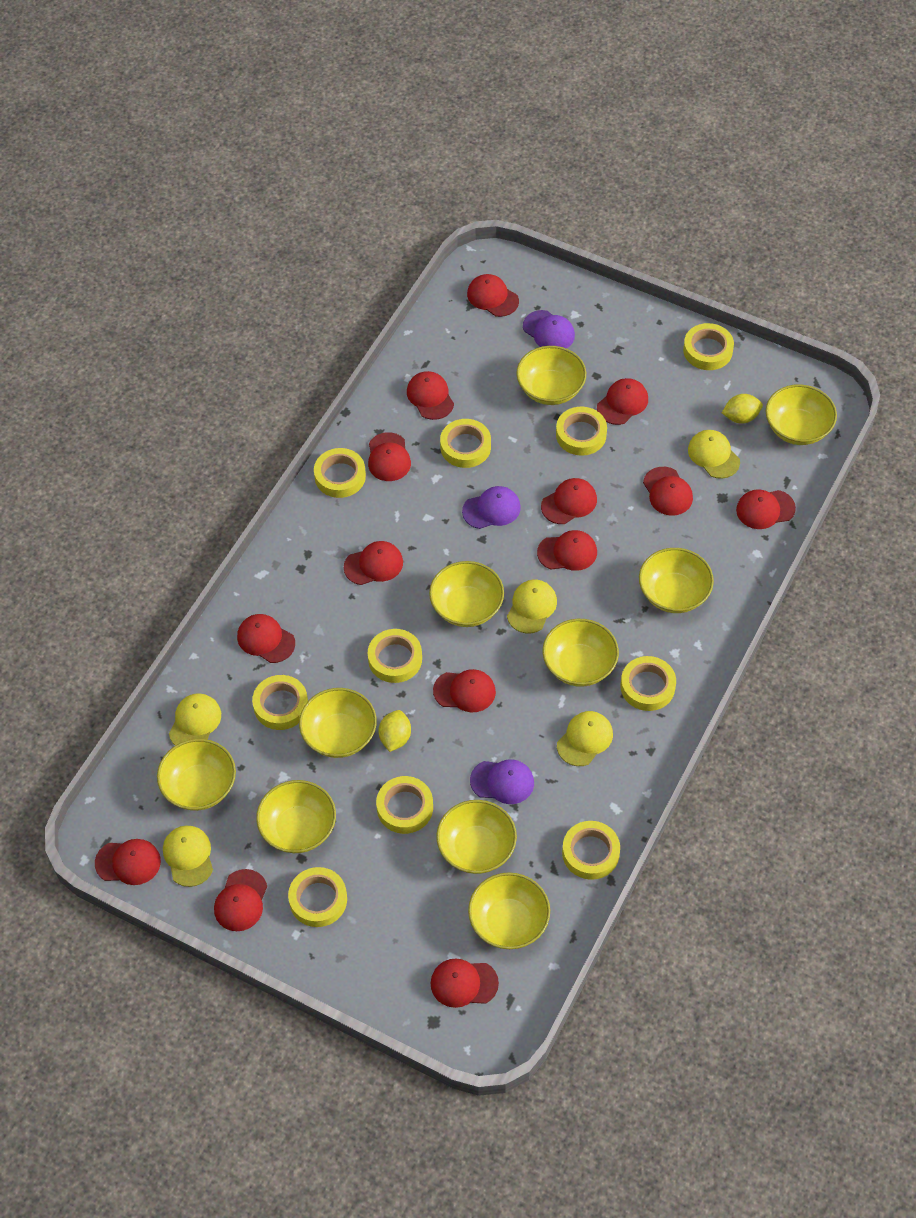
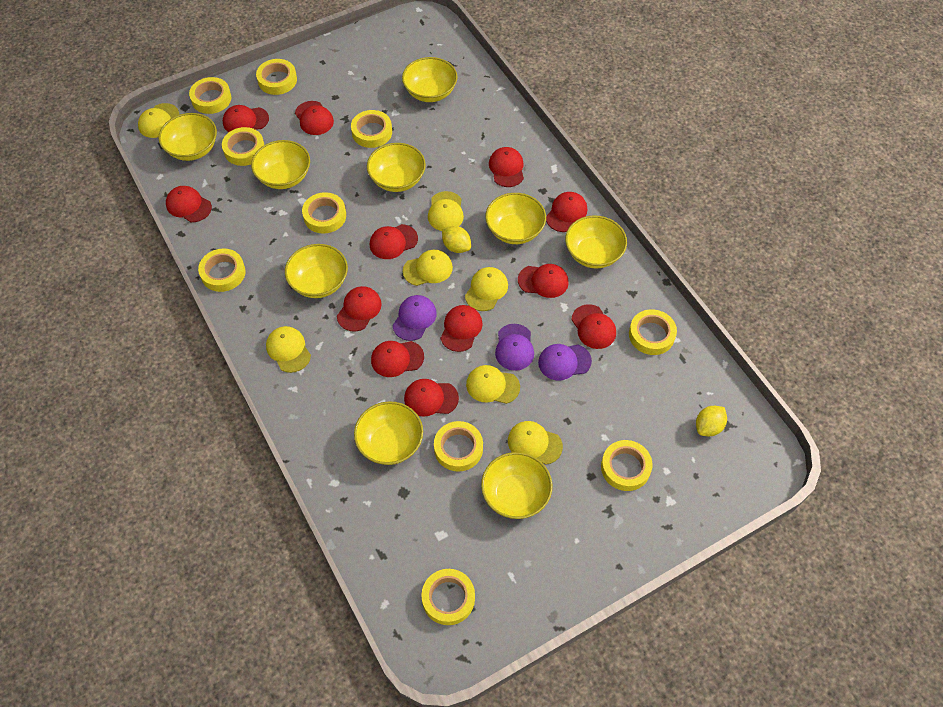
red cap: [95,839,161,885] [214,869,267,931] [237,614,295,663] [344,541,403,585] [368,432,411,481] [407,371,454,420] [430,958,499,1008] [433,669,496,712] [467,274,519,317] [537,530,597,571] [541,478,597,524] [597,378,648,425] [643,467,693,516] [736,489,796,529] = 14 -> [166,186,212,222] [223,105,269,132] [295,101,334,135] [337,286,382,332] [370,224,418,259] [371,341,424,377] [404,379,459,417] [441,305,483,352] [489,147,524,187] [518,264,569,298] [546,192,587,232] [571,304,616,349] = 12
yellow bowl: [157,739,236,811] [256,780,336,853] [299,688,377,758] [429,561,504,627] [436,800,517,874] [468,872,550,949] [516,346,586,405] [543,619,619,687] [639,548,714,613] [766,384,837,445] = 10 -> [158,113,217,161] [251,140,310,189] [285,244,348,298] [354,401,423,465] [367,143,426,192] [402,57,458,102] [481,452,552,519] [485,193,546,244] [565,215,627,268] = 9
yellow cap: [163,825,213,887] [169,693,221,745] [507,580,557,633] [557,711,613,766] [688,430,740,479] = 5 -> [138,103,179,138] [266,326,311,373] [403,250,453,286] [428,191,464,231] [465,267,508,311] [466,365,520,404] [508,421,563,465] = 7

